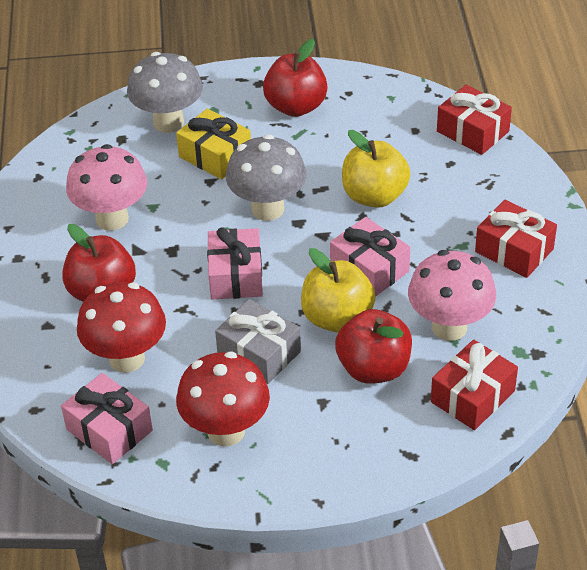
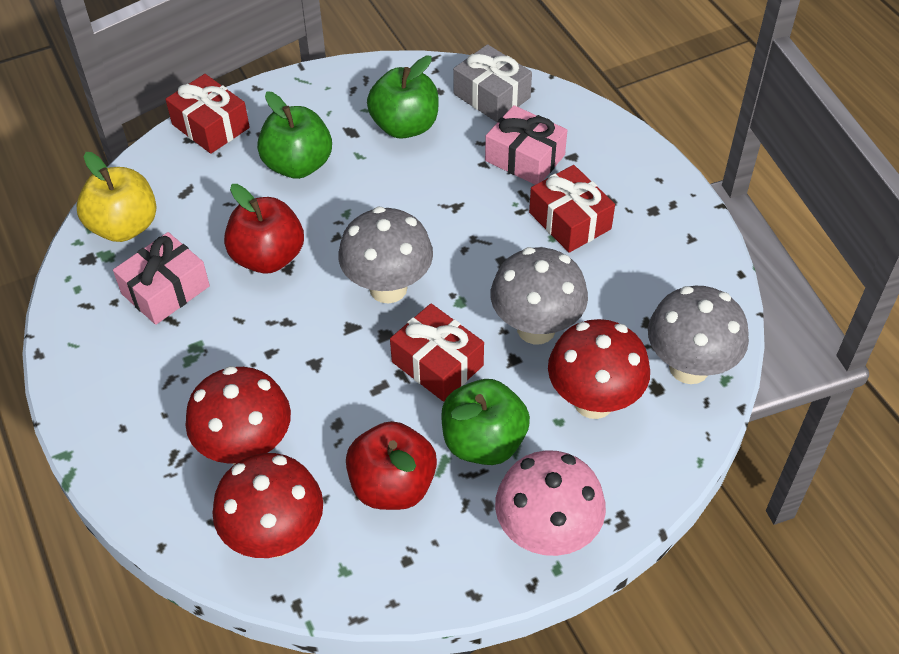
green apple: none = 0 -> [257,91,332,179] [367,56,439,139] [441,379,530,465] = 3
grey mushroom: [127,52,203,133] [226,134,306,221] = 2 -> [338,207,433,304] [491,247,588,344] [648,286,749,384] = 3
pink gift: [61,373,153,464] [207,227,263,300] [330,217,410,297] = 3 -> [113,232,210,325] [485,105,567,185] = 2
pink mushroom: [66,144,147,231] [408,250,496,341] = 2 -> [495,450,606,556] = 1
red apple: [62,224,136,302] [263,39,328,117] [335,309,412,384] = 3 -> [224,184,304,273] [346,421,437,510] = 2
red mushroom: [77,282,166,373] [176,352,270,446] = 2 -> [186,366,291,465] [212,453,323,558] [548,319,650,419] = 3
yellow apple: [301,248,376,333] [342,130,410,208] = 2 -> [76,152,157,242] = 1
yellow gift: [176,109,251,180] = 1 -> none = 0

